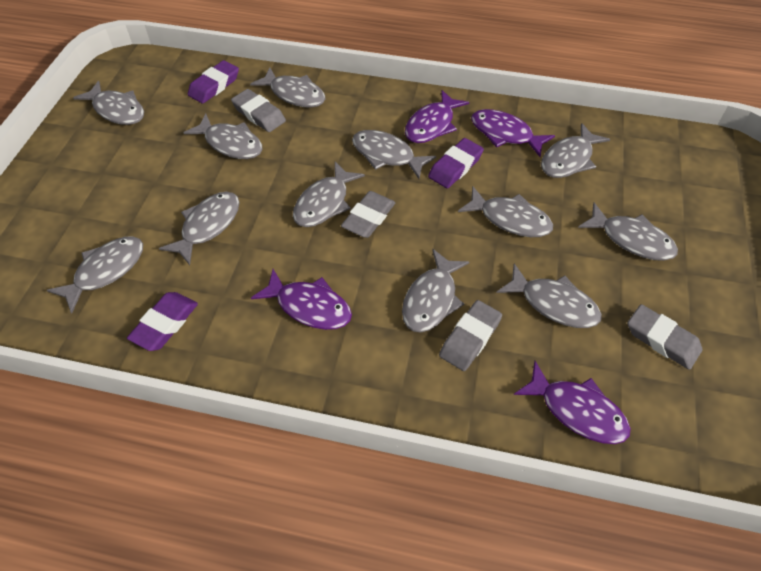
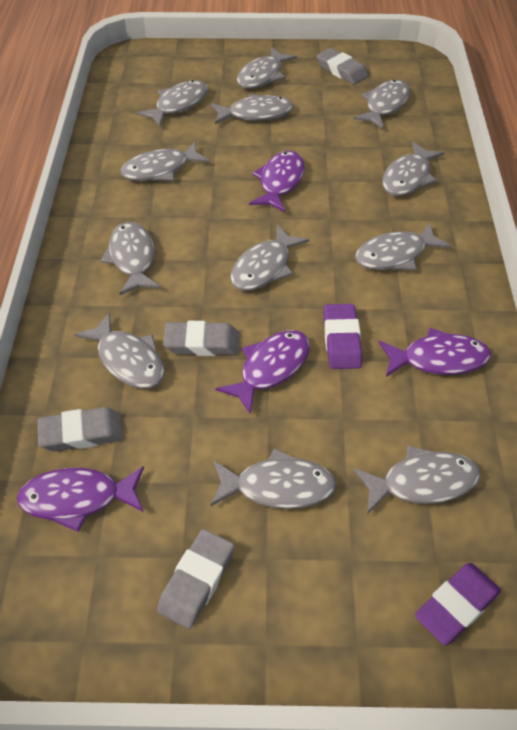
purple eraser: [127,292,198,351] [188,60,239,104] [428,138,484,188] = 3 -> [324,304,362,369] [415,563,501,645] = 2

